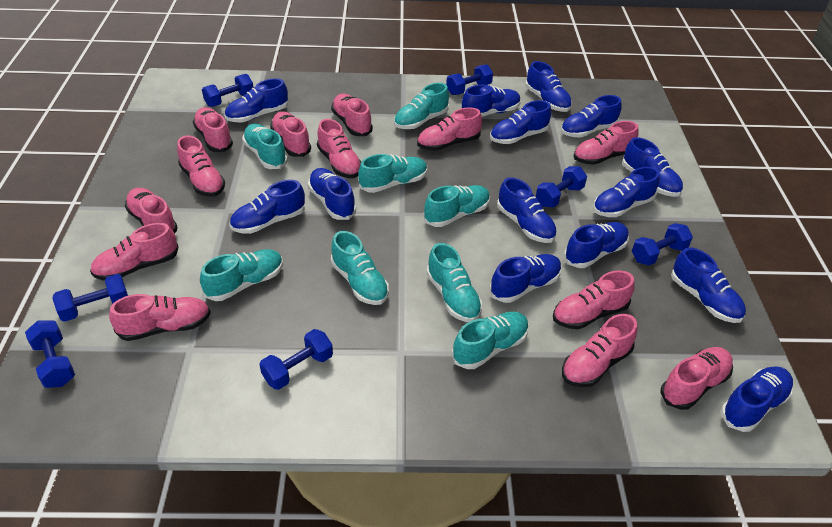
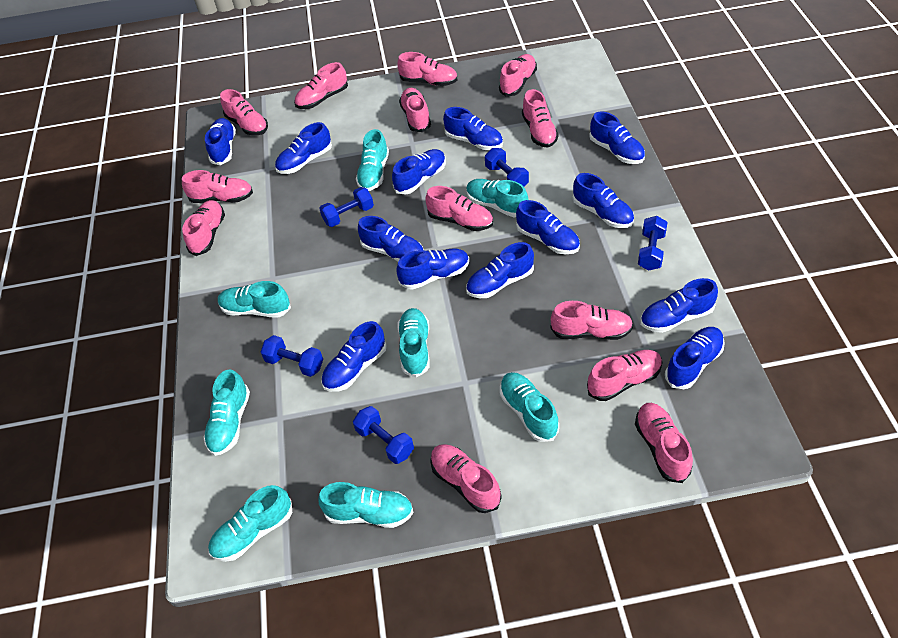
blue dumbbell: [25,320,75,388] [53,274,128,322] [202,74,254,107] [259,329,333,390] [446,65,493,95] [536,166,587,208] [632,223,693,265] = 7 -> [261,335,323,377] [319,187,374,227] [353,406,414,464] [485,148,529,187] [638,216,667,271] = 5
blue shoe: [224,78,288,122] [230,180,305,234] [308,168,356,220] [462,85,521,117] [490,100,551,144] [490,254,562,303] [497,177,557,243] [525,61,572,112] [561,95,622,138] [564,222,629,268] [593,167,660,217] [622,137,683,197] [671,247,746,323] [721,366,793,432] = 14 -> [205,118,236,165] [275,122,332,174] [321,321,387,392] [358,216,424,262] [392,149,446,195] [396,248,469,290] [443,107,503,150] [466,242,534,298] [516,200,580,254] [573,173,634,228] [589,111,645,164] [640,278,718,333] [665,327,725,389] = 13

